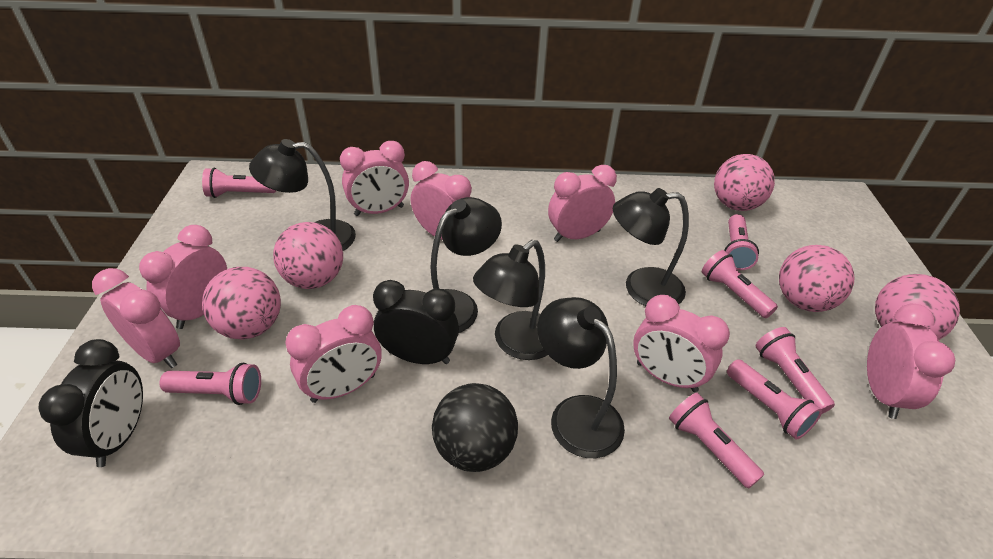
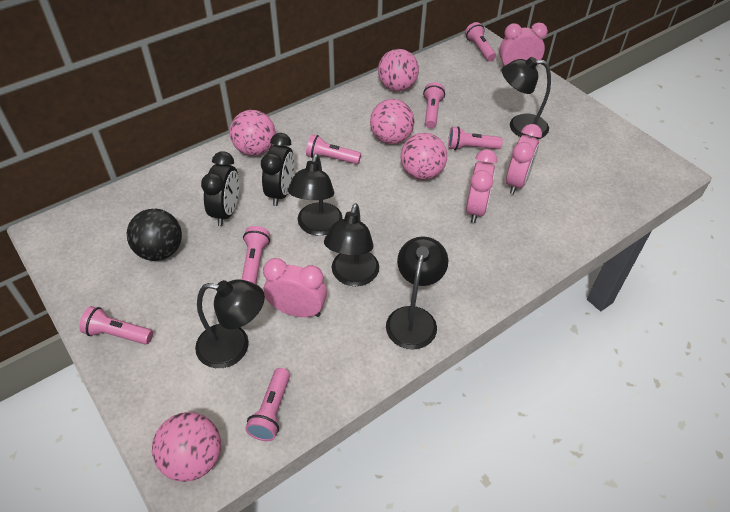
pink clock: [92,268,180,368] [139,225,227,329] [285,305,382,403] [340,141,409,216] [411,161,472,240] [548,165,617,242] [633,295,730,392] [867,304,955,419] = 8 -> [263,258,327,317] [466,149,497,223] [499,22,548,71] [506,124,542,194] = 4

